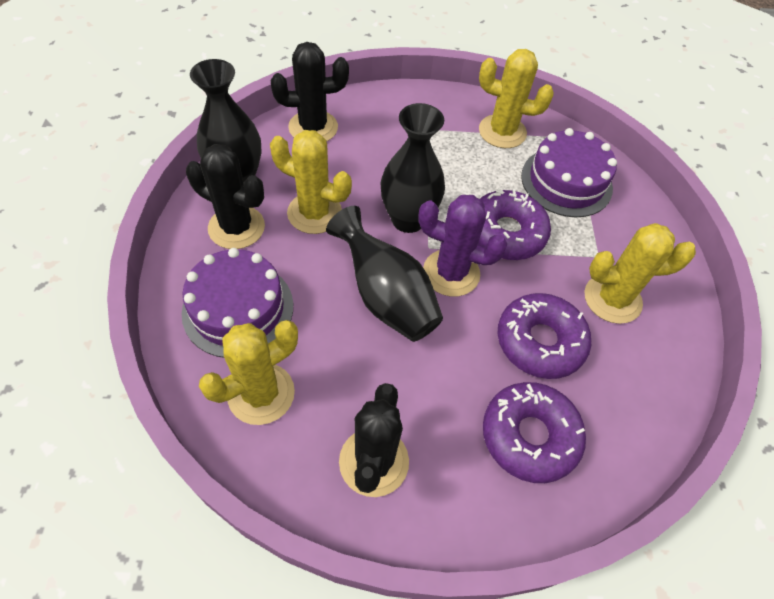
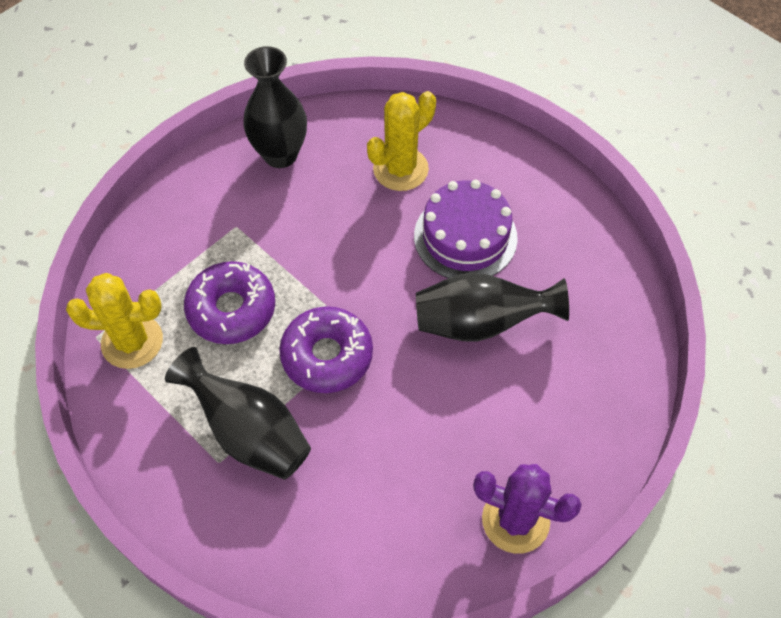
black cactus: [186,144,265,249] [271,42,349,142] [339,383,409,497] = 3 -> none = 0
purple cake: [182,248,293,358] [521,128,617,217] = 2 -> [414,180,518,278] = 1
purple donut: [478,189,551,260] [483,382,586,483] [498,293,591,379] = 3 -> [184,261,275,344] [279,306,373,393] = 2
yellow cactus: [199,320,298,425] [270,130,352,234] [479,49,554,148] [584,223,696,324] = 4 -> [66,273,163,369] [367,91,436,191] = 2

